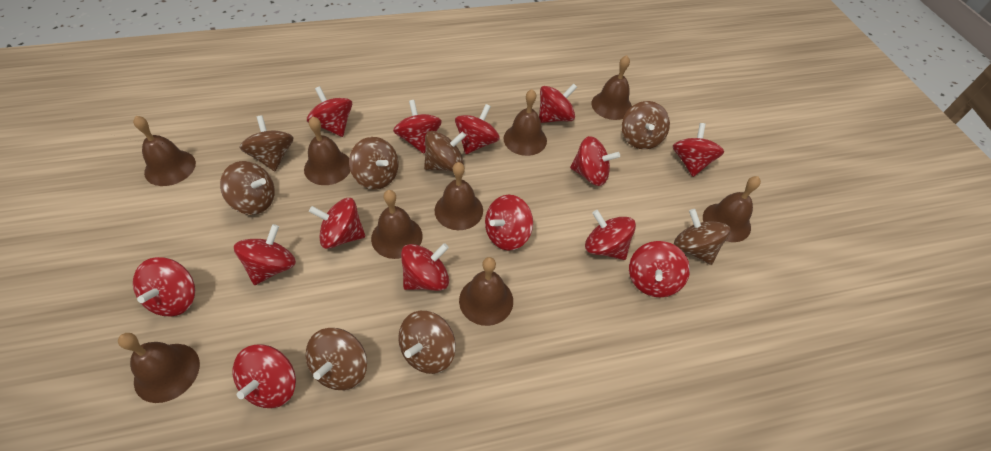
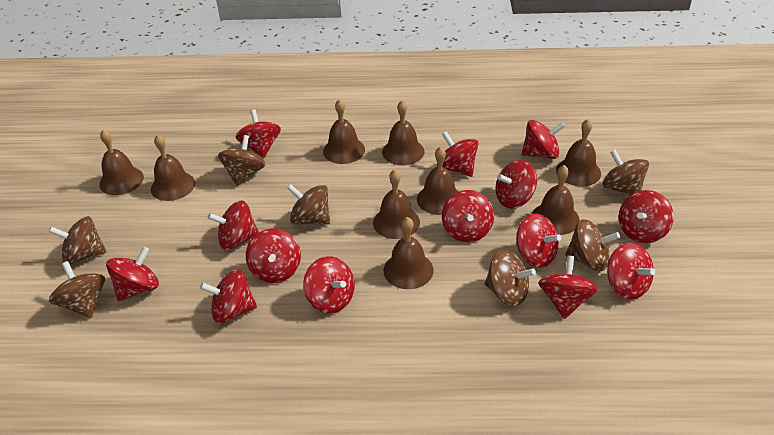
brown spinning top: [220,161,274,215] [239,115,293,171] [306,328,367,390] [349,137,398,189] [398,311,456,374] [424,131,466,172] [622,101,670,149] [674,209,731,265] = 8 -> [49,216,106,265] [49,261,105,318] [218,135,266,186] [287,184,330,224] [485,250,536,306] [565,219,620,271] [602,149,649,196] = 7

